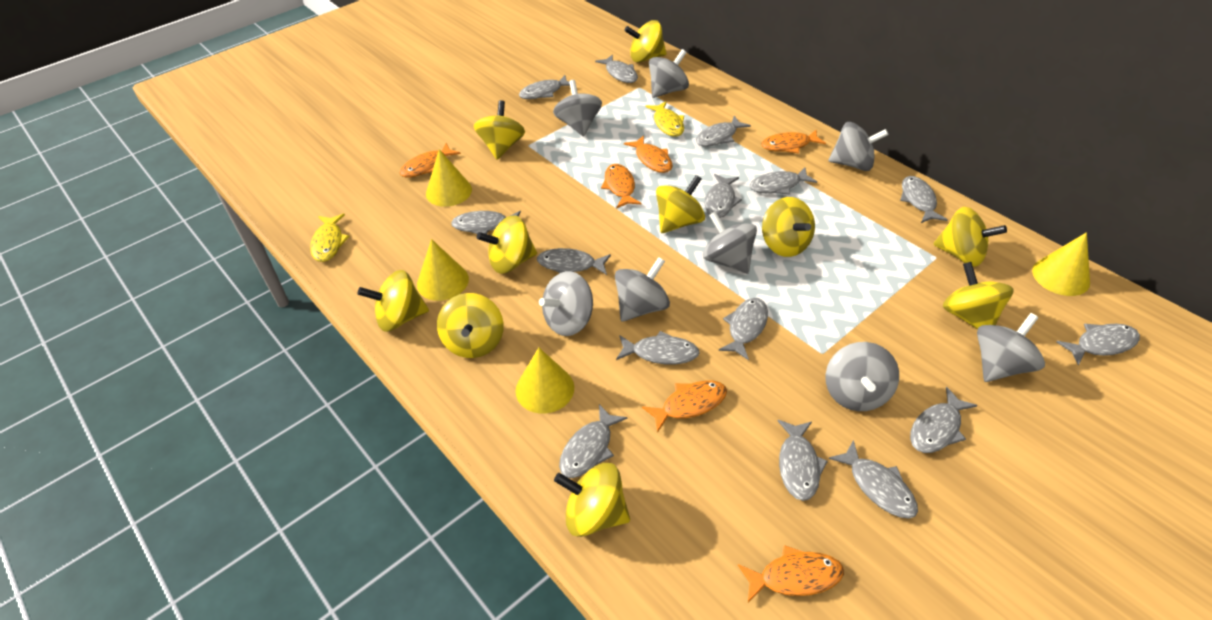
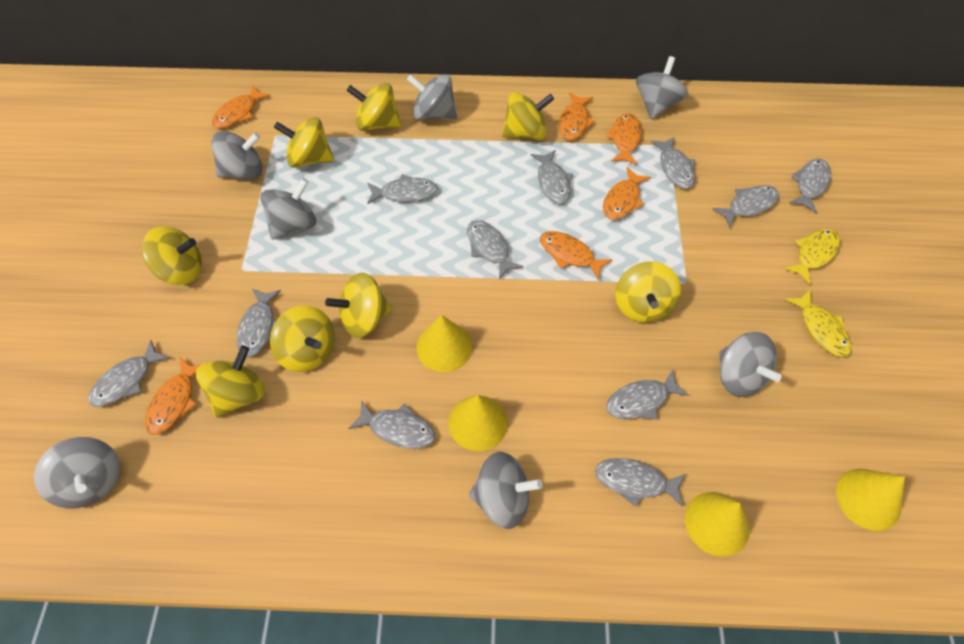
grey fish: [451,211,521,234] [519,75,570,99] [537,248,611,275] [559,404,627,478] [595,54,638,83] [616,331,700,365] [696,116,751,147] [705,174,742,218] [719,298,768,360] [750,167,817,195] [778,420,828,501] [829,440,918,519] [900,176,948,223] [910,387,978,453] [1056,323,1140,365] = 15 -> [88,340,170,407] [237,289,281,357] [348,400,435,449] [367,174,438,204] [467,220,524,280] [531,150,573,204] [595,458,685,507] [606,369,689,420] [651,137,695,189] [712,185,779,228] [790,158,831,213] = 11
grey spinning top: [539,271,593,336] [553,80,602,137] [615,257,670,322] [649,49,689,98] [703,211,757,274] [826,342,899,411] [828,122,889,171] [977,313,1045,382] = 8 -> [34,437,120,508] [211,131,263,180] [260,178,316,239] [407,74,457,120] [469,452,543,529] [636,56,688,119] [719,332,782,397] = 7
yellow spinning top: [358,270,429,332] [437,293,504,358] [474,100,525,159] [477,215,537,274] [554,463,630,537] [624,20,667,63] [656,175,705,233] [762,197,815,257] [934,207,1007,267] [943,262,1014,330] = 10 -> [142,226,202,285] [196,345,266,418] [270,305,335,372] [274,117,334,168] [325,273,392,338] [347,83,401,131] [502,92,554,140] [615,261,681,323] = 8

